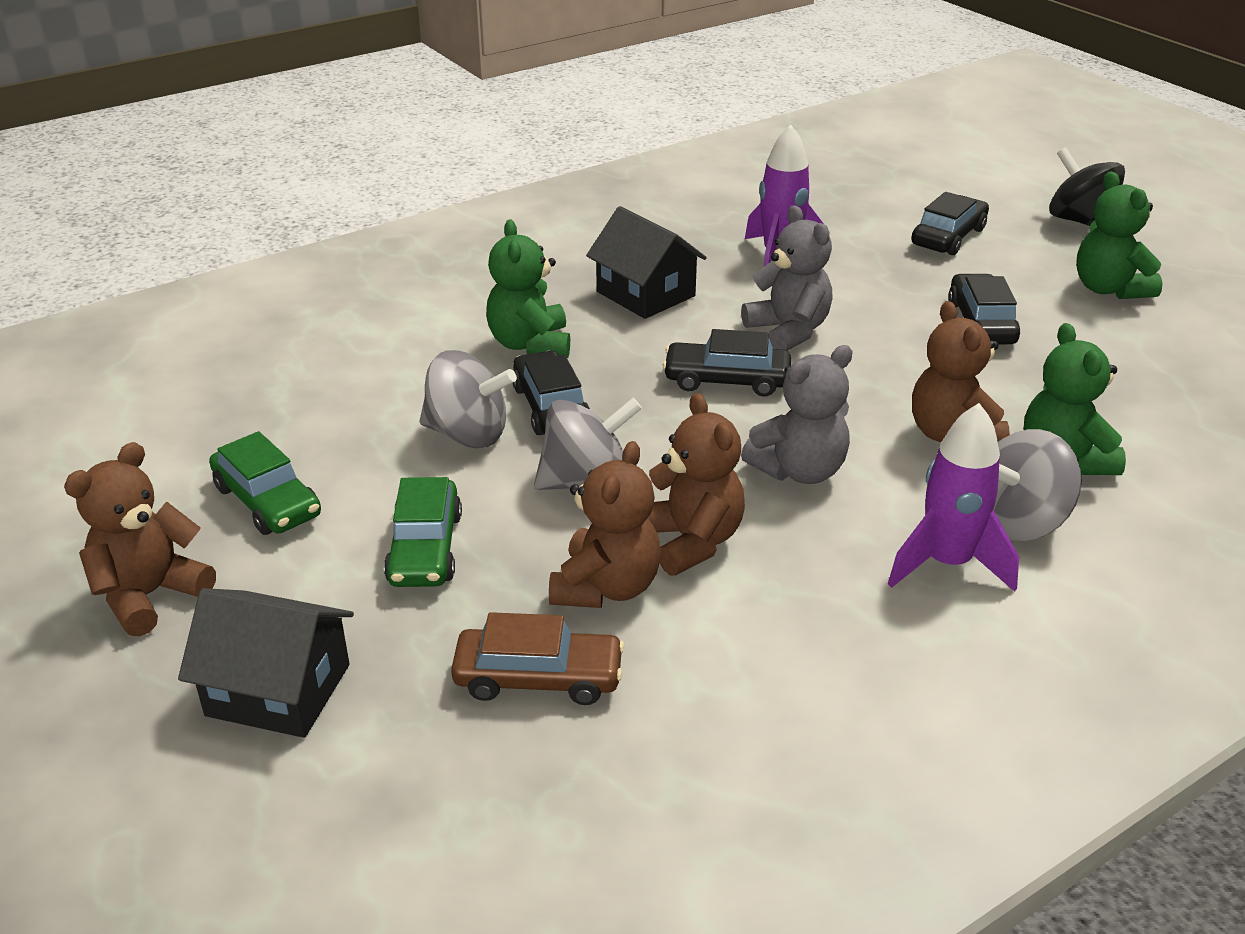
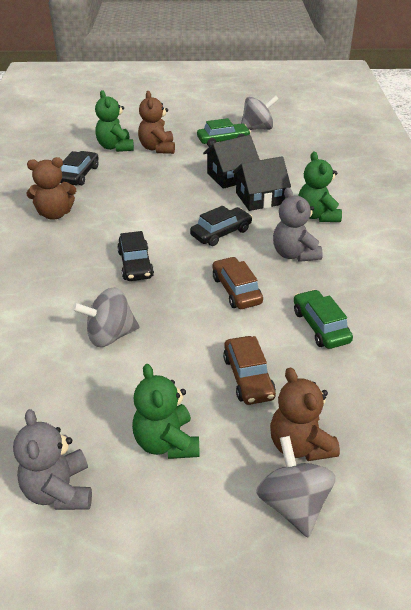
black car: [513,351,590,435] [663,329,791,397] [911,192,989,255] [948,274,1020,344] = 4 -> [60,151,99,185] [117,231,154,281] [190,206,252,246] = 3
black spinning top: [1049,148,1125,226] = 1 -> none = 0
brown car: [451,612,625,705] = 1 -> [212,257,263,309] [223,336,276,405] = 2
brown teddy bear: [64,442,216,637] [549,441,661,608] [648,393,745,576] [912,301,1010,442] = 4 -> [27,157,76,220] [138,91,175,154] [270,367,340,461] = 3
purple rocket: [745,124,824,266] [888,403,1019,592] = 2 -> none = 0

